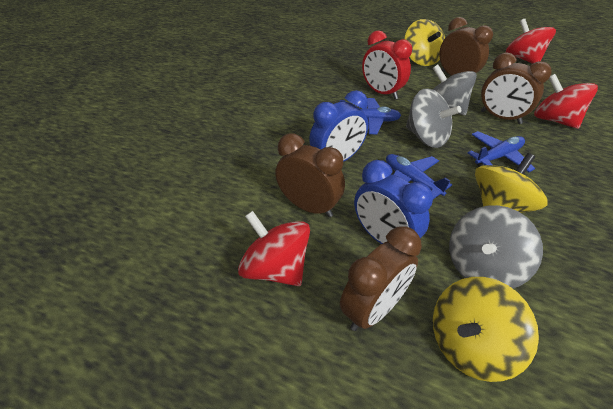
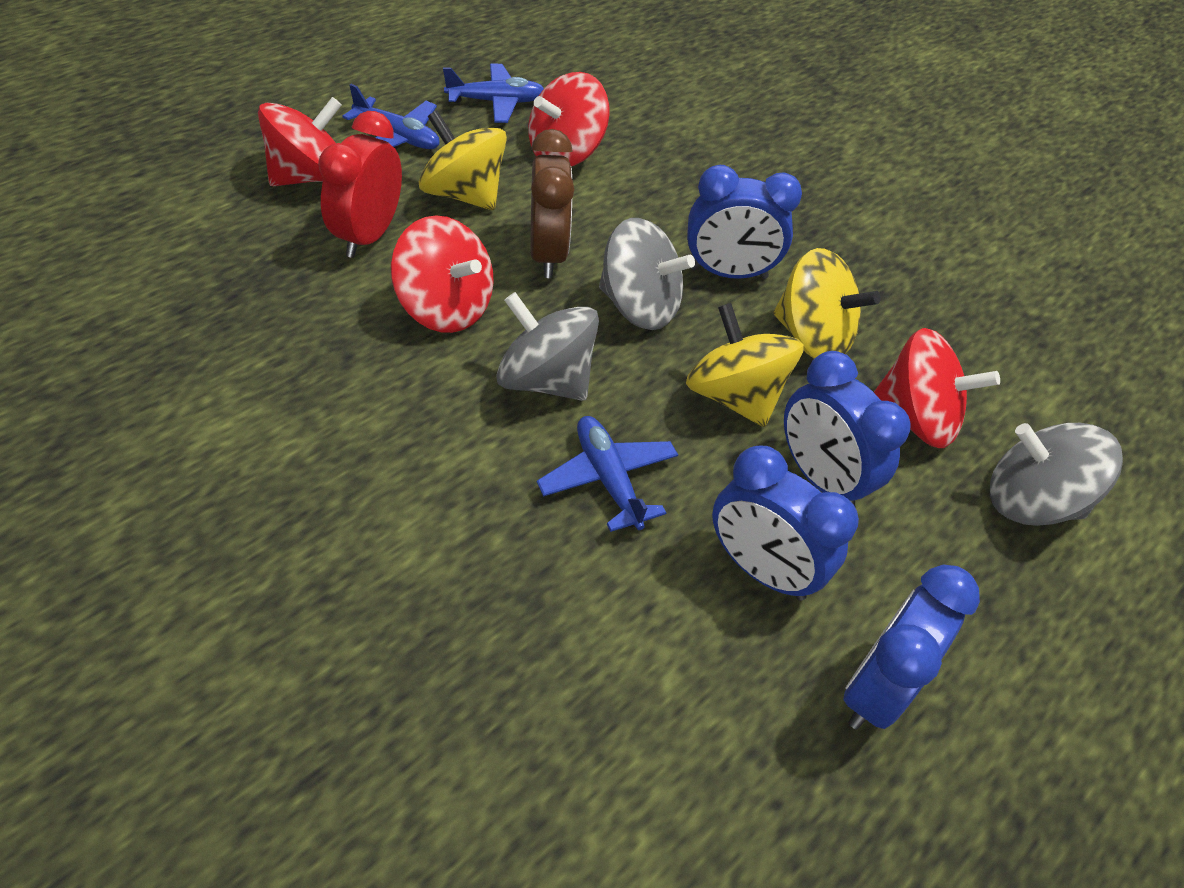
blue clock: [309,90,368,162] [354,160,433,244] = 2 -> [687,165,802,279] [712,446,859,601] [784,351,911,506] [843,564,980,729] = 4
brown clock: [275,133,345,217] [340,227,422,331] [440,17,493,76] [481,52,552,124] = 4 -> [531,129,574,278] = 1
red spinning top: [238,211,310,286] [506,19,556,64] [534,74,598,129] = 3 -> [258,97,342,186] [391,215,494,333] [528,72,609,167] [874,328,1000,448] = 4

